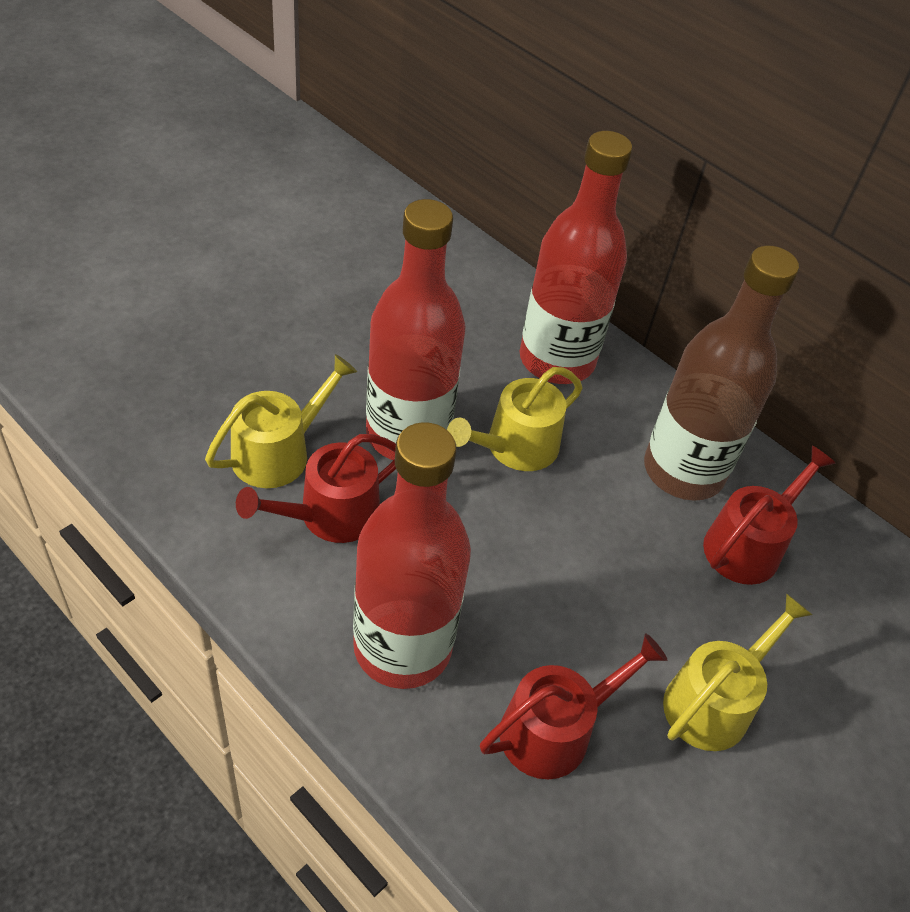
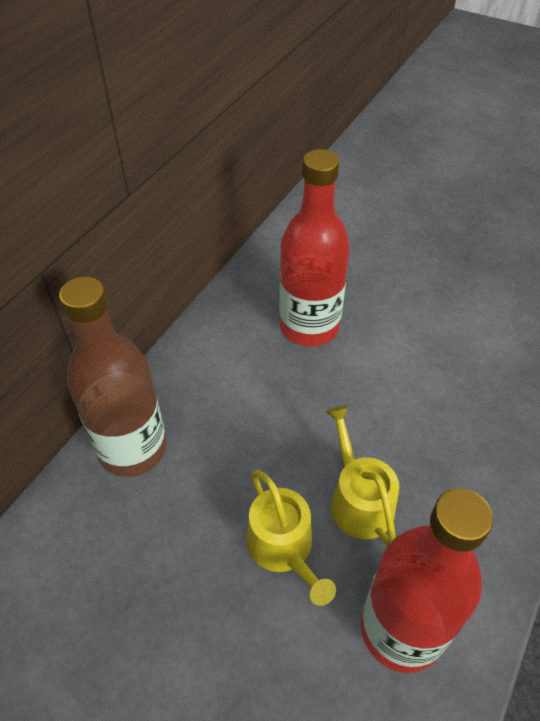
red bottle: [353,422,471,689] [366,199,466,460] [520,131,632,384] = 3 -> [279,149,350,346] [361,488,493,673] = 2
red watering can: [236,434,396,543] [480,633,667,779] [703,446,836,585] = 3 -> none = 0
yellow watering can: [205,354,357,488] [447,367,583,471] [663,593,812,751] = 3 -> [246,470,336,606] [326,405,399,546] = 2

